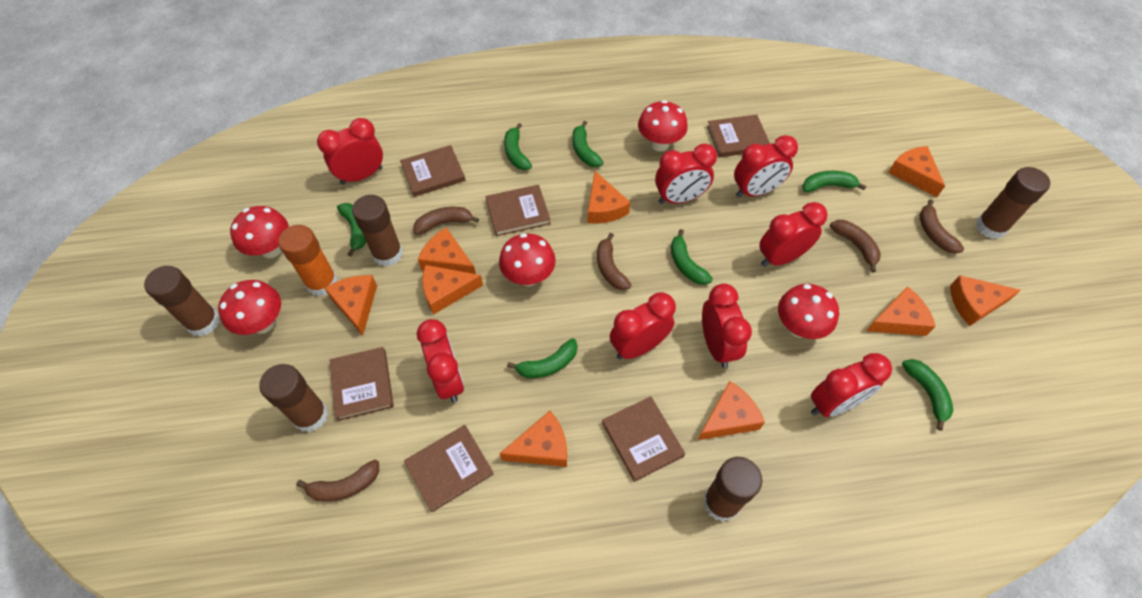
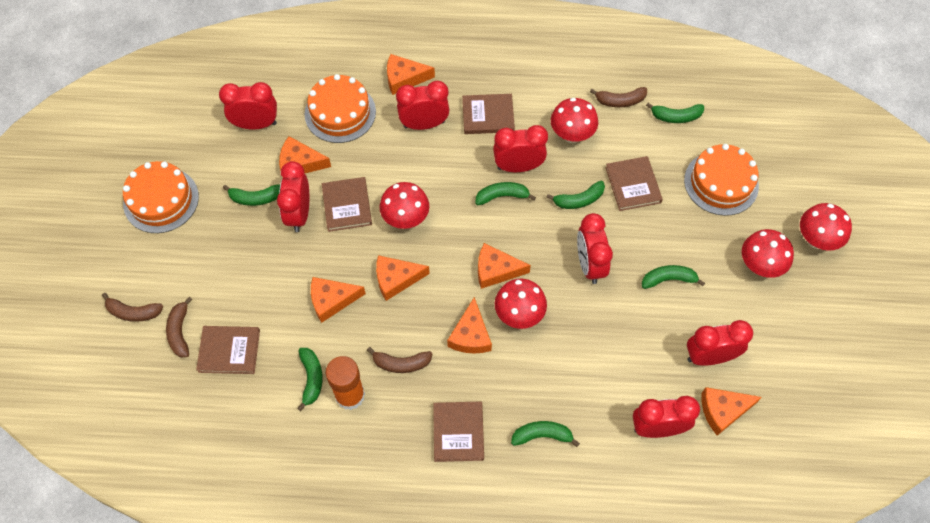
brown banana: [296,460,379,502] [413,207,479,235] [597,233,632,290] [830,220,881,273] [919,199,964,254] = 5 -> [102,293,163,322] [166,297,192,357] [367,347,432,373] [590,87,647,107] = 4
brown book: [330,347,394,421] [400,145,466,197] [404,425,494,512] [486,185,551,236] [602,396,685,482] [707,114,770,157] = 6 -> [196,326,260,374] [322,177,372,232] [433,401,484,462] [462,94,515,134] [605,156,663,211] = 5
brown glue stick: [144,266,220,337] [259,364,328,432] [352,195,403,266] [703,457,762,522] [975,167,1050,239] = 5 -> none = 0
orange cake: none = 0 -> [123,161,199,233] [304,74,376,143] [684,144,759,216] = 3
orange cheese: [324,275,377,336] [418,228,476,274] [422,265,483,315] [499,411,567,467] [587,171,630,224] [698,381,765,440] [866,286,936,336] [888,146,945,197] [950,275,1021,326] = 9 -> [279,136,331,173] [311,277,366,323] [376,255,430,301] [387,54,435,95] [447,297,492,354] [478,243,531,289] [702,387,762,436] = 7
red clock: [317,118,383,185] [417,319,464,403] [610,292,676,360] [655,143,717,204] [702,283,752,368] [734,135,798,198] [759,202,828,267] [811,353,892,417] = 8 -> [219,82,277,129] [277,161,309,232] [396,81,449,130] [493,125,548,172] [577,213,613,284] [633,395,700,438] [687,320,753,365] = 7

